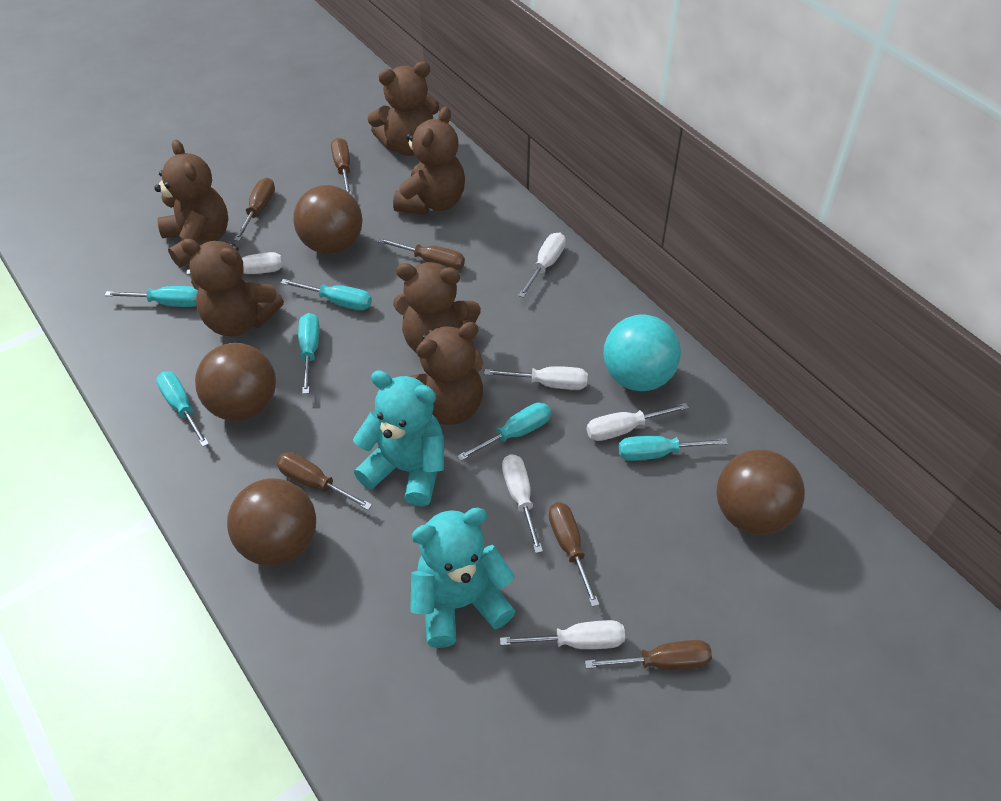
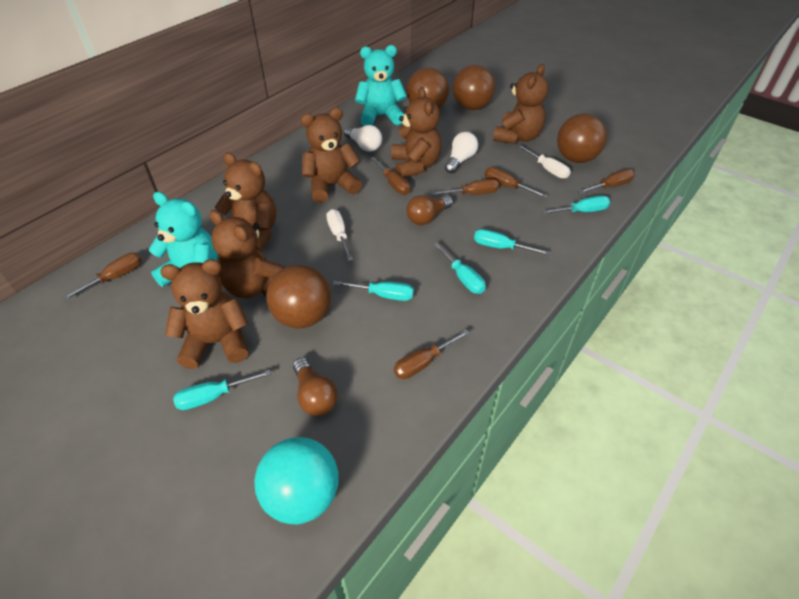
brown light bulb: none = 0 -> [293,358,338,416] [406,195,453,225] = 2
turquoise screwdriver: [105,286,198,307] [156,371,209,447] [281,279,372,310] [298,313,320,394] [457,403,551,461] [619,436,728,461] = 6 -> [173,370,271,410] [333,281,414,301] [433,242,486,294] [474,229,550,255] [542,196,610,214] = 5
white light bulb: none = 0 -> [344,125,382,152] [445,132,478,173] = 2
white screwdriver: [187,252,283,275] [484,366,588,390] [500,620,625,649] [502,454,543,553] [518,232,566,298] [586,403,689,441] = 6 -> [326,209,353,261] [517,145,571,179] = 2

